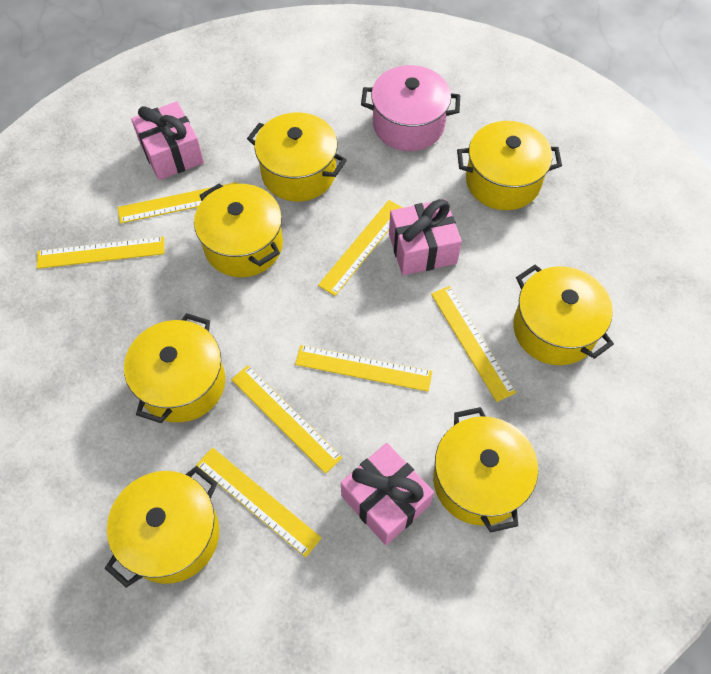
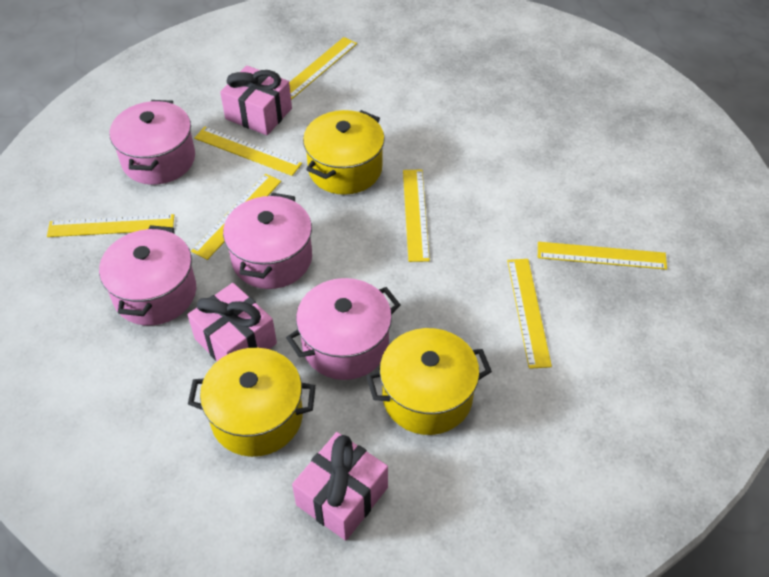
pink pot: [361,65,460,151] = 1 -> [99,225,196,326] [109,100,195,185] [223,193,312,289] [286,278,401,380] = 4
yellow pot: [105,466,219,588] [124,313,225,423] [194,183,283,277] [247,113,347,201] [433,407,538,533] [457,121,562,210] [513,265,614,365] = 7 -> [188,348,316,457] [303,110,385,195] [366,328,492,435] = 3

